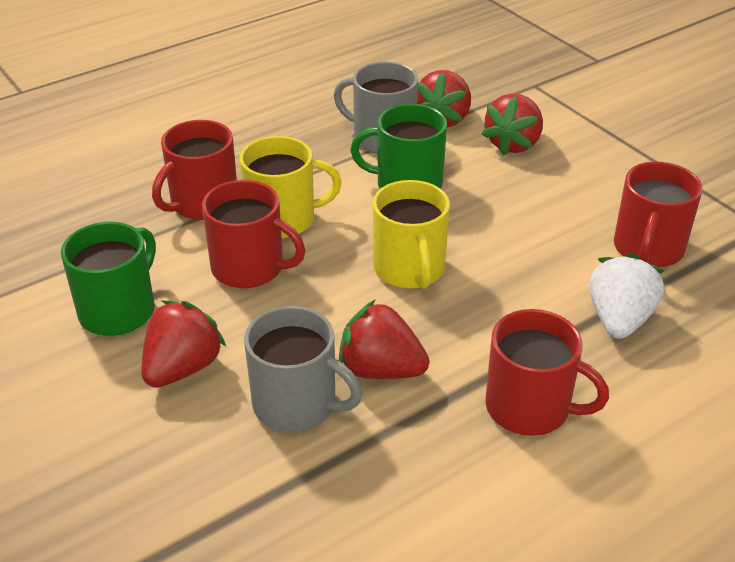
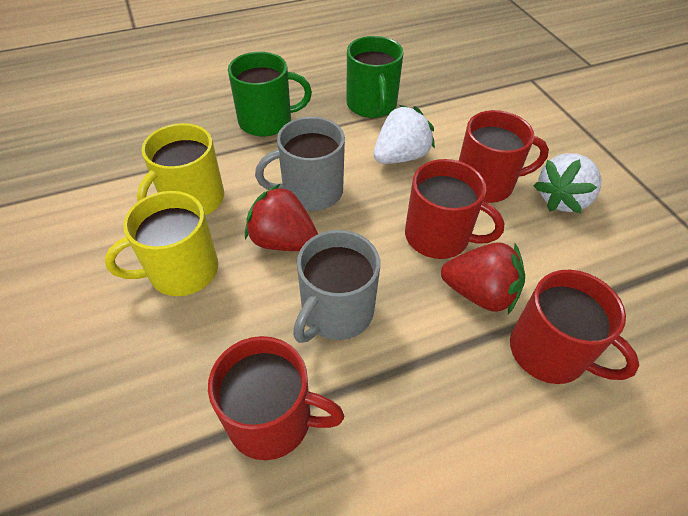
red strawberry: [142,301,226,388] [339,299,430,379] [417,70,471,127] [482,94,543,156] = 4 -> [245,184,318,251] [441,242,525,314] = 2
white strawberry: [589,253,665,339] = 1 -> [373,105,435,164] [533,153,601,213] = 2

